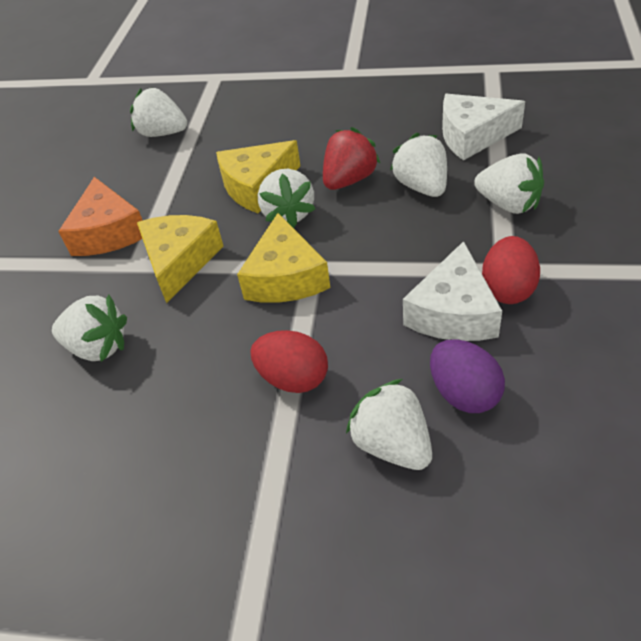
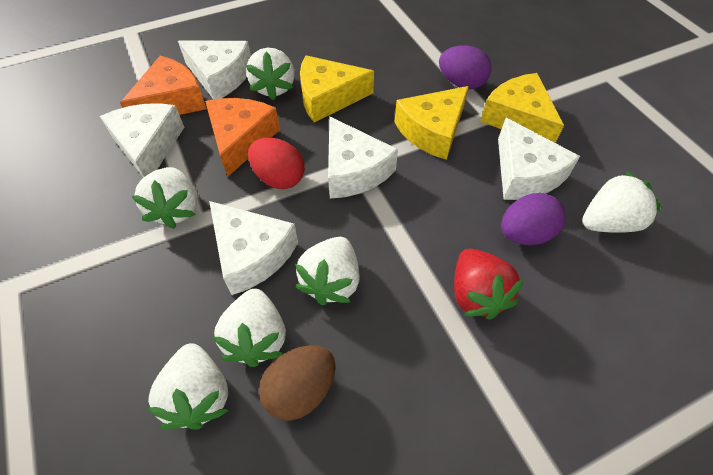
brown egg: none = 0 -> [259,345,336,421] = 1
orange cheese: [58,177,143,256] = 1 -> [120,56,207,115] [205,98,280,177] = 2
purple egg: [430,339,505,413] = 1 -> [439,45,492,89] [501,193,566,245] = 2
red egg: [251,330,328,393] [482,236,540,304] = 2 -> [248,138,305,189] = 1
white cheese: [403,241,502,341] [442,94,525,161] = 2 -> [100,103,184,177] [178,40,251,100] [209,201,298,295] [328,116,398,199] [498,118,580,200] = 5

